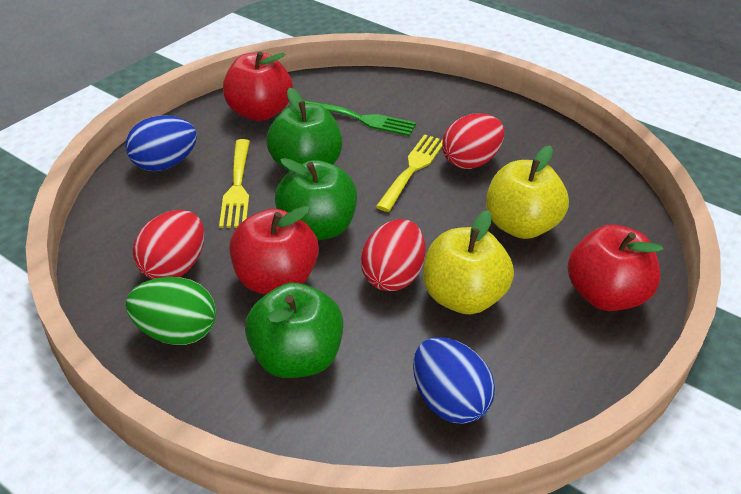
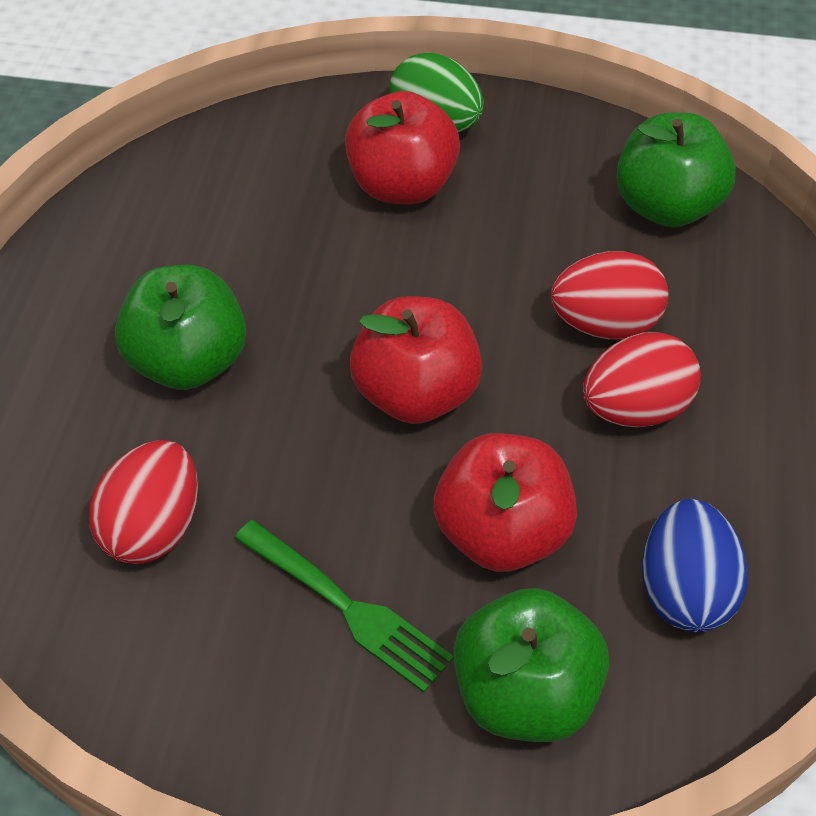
blue egg: [126,115,197,171] [413,337,495,424] = 2 -> [642,499,748,632] = 1
yellow apple: [423,210,514,314] [486,146,569,239] = 2 -> none = 0
yellow fork: [219,139,250,228] [376,134,443,212] = 2 -> none = 0

